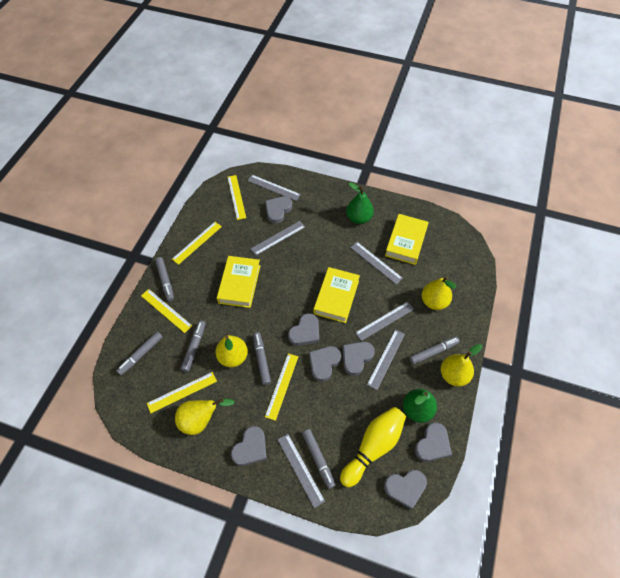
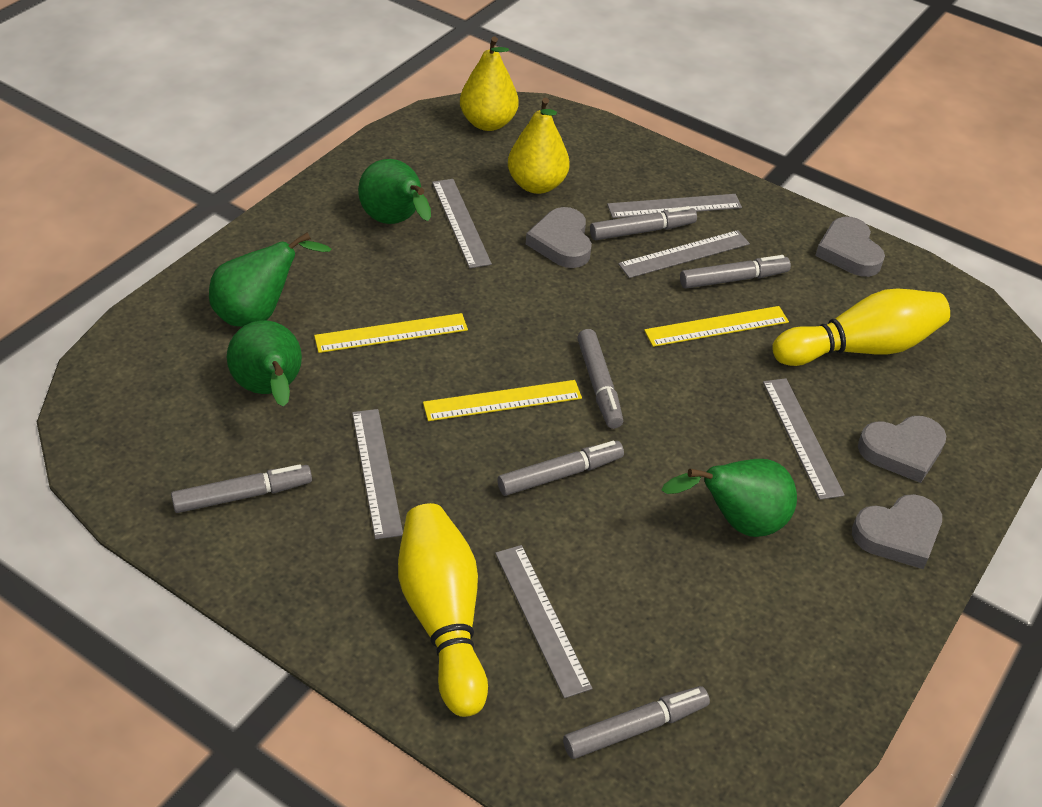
green pear: [346,182,374,224] [403,389,437,423] = 2 -> [209,232,331,327] [227,320,302,407] [358,159,431,224] [662,459,797,537] = 4
grey heart: [231,426,267,466] [265,196,292,224] [288,313,319,346] [309,346,341,382] [342,342,375,376] [384,470,427,509] [415,422,452,462] = 7 -> [526,207,592,268] [815,217,885,277] [852,494,942,569] [858,416,946,483] = 4
yellow book: [217,256,261,308] [314,267,360,323] [385,214,429,265] = 3 -> none = 0
yellow bowling pin: [340,407,406,487] = 1 -> [398,503,488,717] [772,288,950,366] = 2
yellow pear: [175,398,235,435] [216,335,248,367] [422,277,456,310] [441,344,482,386] = 4 -> [460,36,519,131] [508,98,570,194] = 2
yellow ruler: [141,289,192,333] [147,372,217,413] [172,222,222,265] [227,175,246,220] [265,353,298,421] = 5 -> [314,313,468,353] [423,380,582,421] [644,306,789,347] = 3

